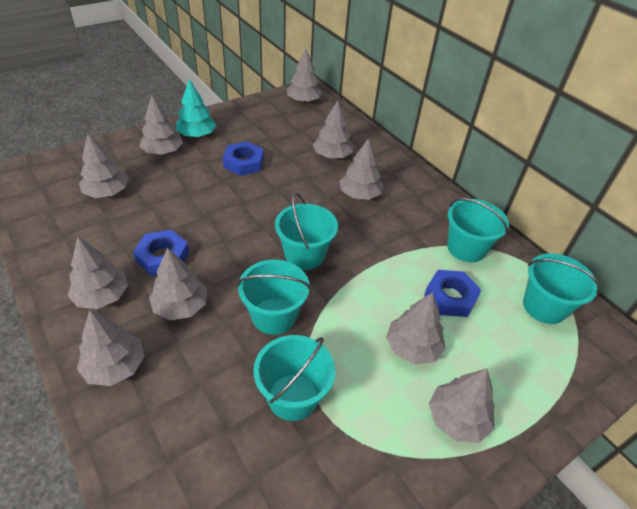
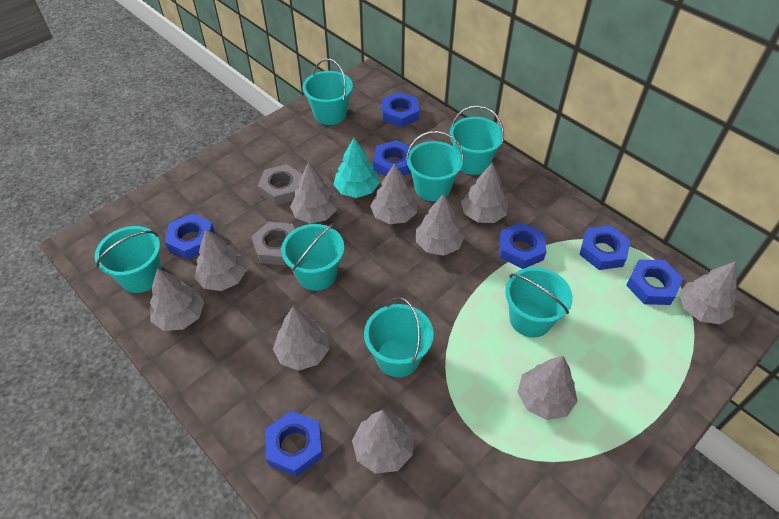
blue nut: [133,230,189,276] [223,141,264,176] [424,270,481,317] = 3 -> [165,214,215,259] [265,411,323,477] [373,140,412,176] [382,92,419,127] [499,222,546,269] [579,225,631,270] [626,260,683,305] = 7
grey nut: none = 0 -> [251,222,295,265] [258,164,302,205] = 2
turquoise bucket: [237,260,311,335] [254,335,335,421] [275,193,338,270] [447,198,509,262] [523,253,601,324] = 5 -> [95,226,161,293] [281,223,344,291] [303,58,353,125] [364,297,434,377] [406,131,464,201] [450,105,504,175] [505,267,573,337] = 7

